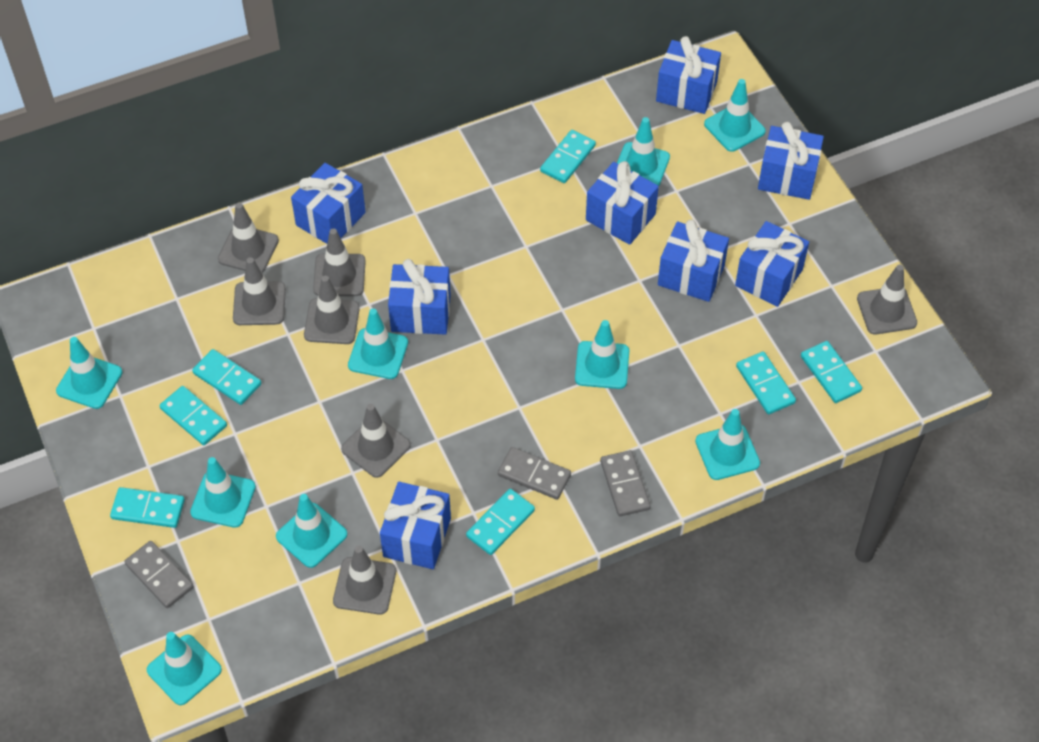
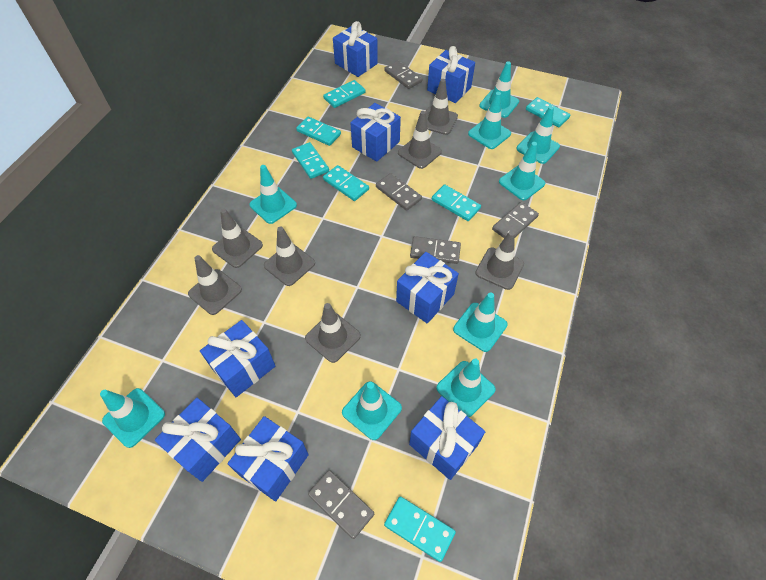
grey domino: [124,541,194,608] [498,447,571,500] [600,450,651,517] = 3 -> [308,470,374,539] [376,173,422,211] [384,61,422,89] [410,236,461,264] [492,202,539,238] = 5

